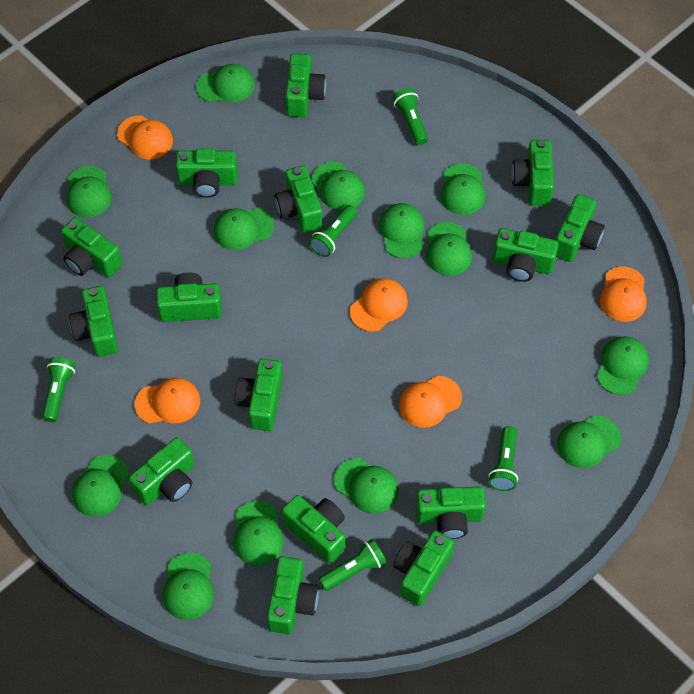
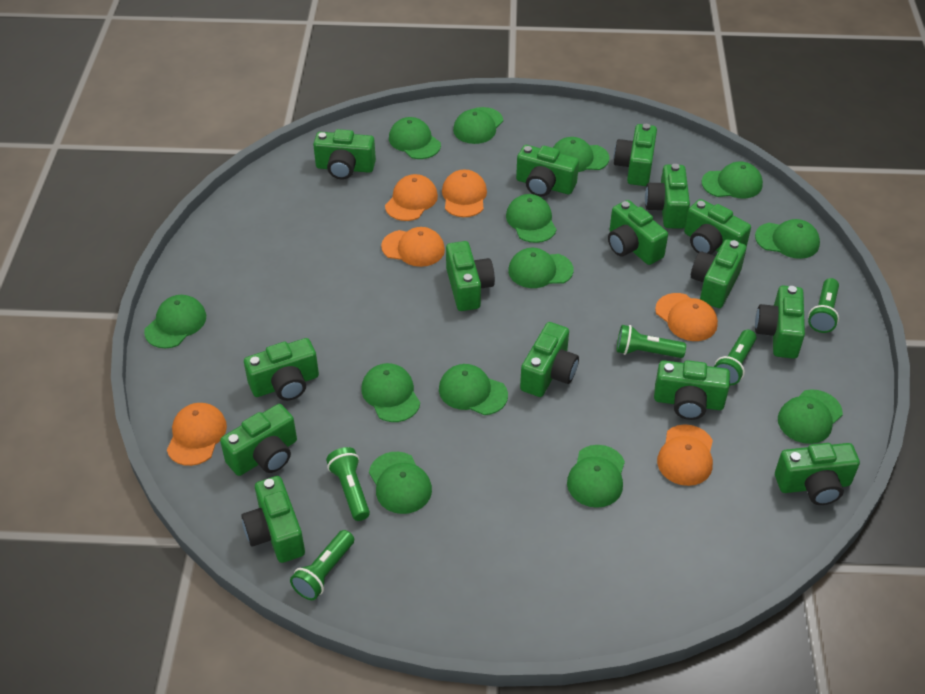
orange cap: [117,116,173,160] [134,378,200,424] [350,278,408,332] [399,376,462,428] [600,267,647,322] = 5 -> [167,403,227,466] [381,227,445,267] [385,174,438,221] [442,169,487,217] [655,293,718,341] [657,424,713,486] = 6

